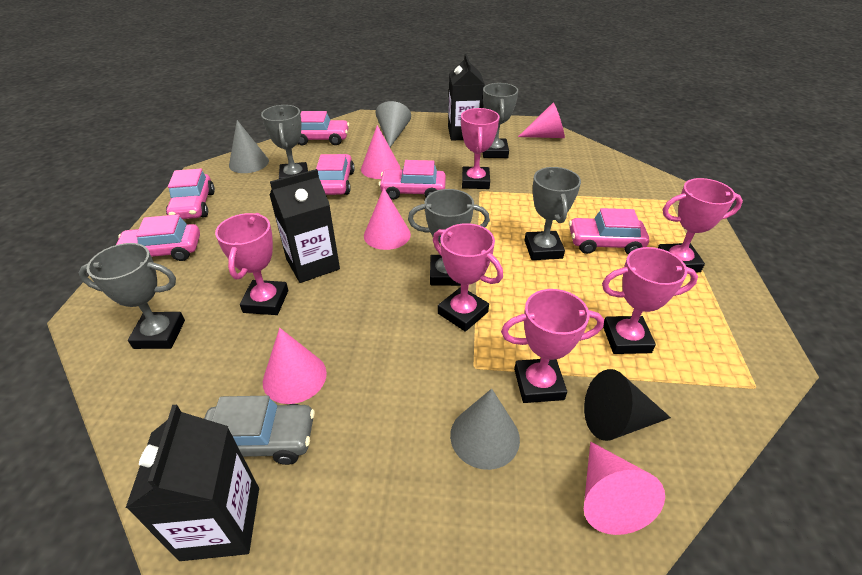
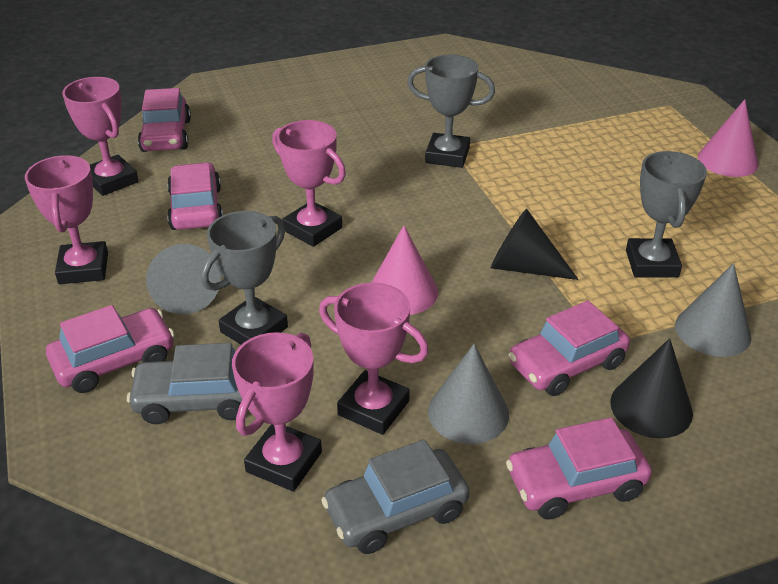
black carton: [126,405,259,561] [270,169,340,283] [448,54,485,141] = 3 -> none = 0
black cone: [584,369,671,441] = 1 -> [491,209,579,280] [610,338,693,438] = 2
grey car: [204,396,315,465] = 1 -> [127,343,242,424] [321,439,470,554] = 2
grey trophy: [79,243,185,349] [261,105,308,179] [408,189,490,286] [483,83,518,158] [524,167,581,260] = 5 -> [201,211,288,345] [407,54,495,168] [626,151,707,278] = 3
pink car: [116,214,200,261] [166,169,215,219] [298,111,349,145] [316,154,354,195] [379,160,446,200] [569,208,649,254] = 6 -> [46,305,175,393] [138,88,191,152] [167,162,223,230] [506,417,652,520] [509,301,630,396] = 5
pink cone: [263,328,327,404] [361,125,400,179] [364,188,411,250] [518,102,565,138] [584,442,665,535] = 5 -> [371,225,438,315] [698,99,759,177] = 2
pink trophy: [215,213,288,315] [433,223,503,332] [461,108,500,189] [501,289,604,403] [602,247,698,354] [658,178,743,272] = 6 -> [25,155,108,284] [62,77,139,196] [232,332,322,491] [272,120,346,247] [319,283,429,435] = 5

